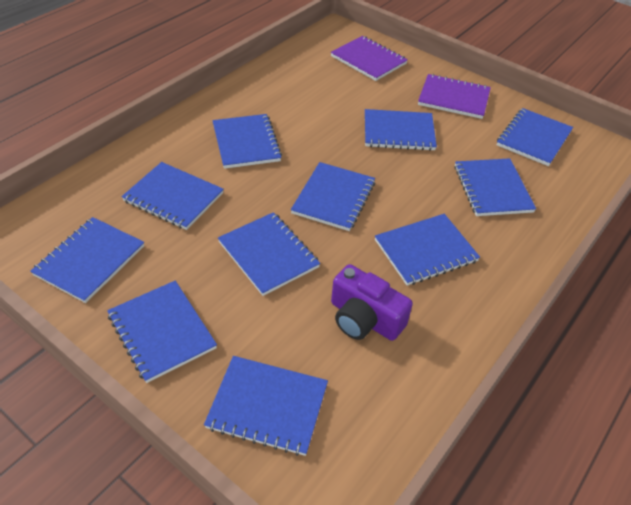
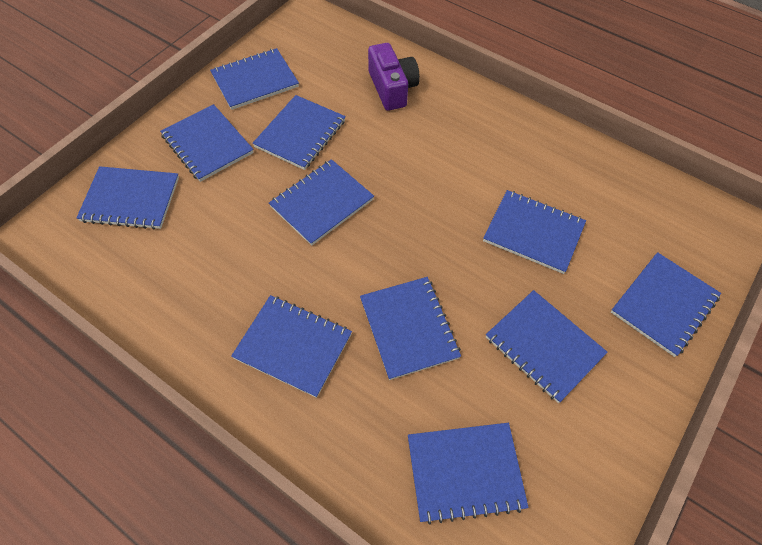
purple notebook: [331,36,408,81] [418,74,491,119] = 2 -> none = 0

